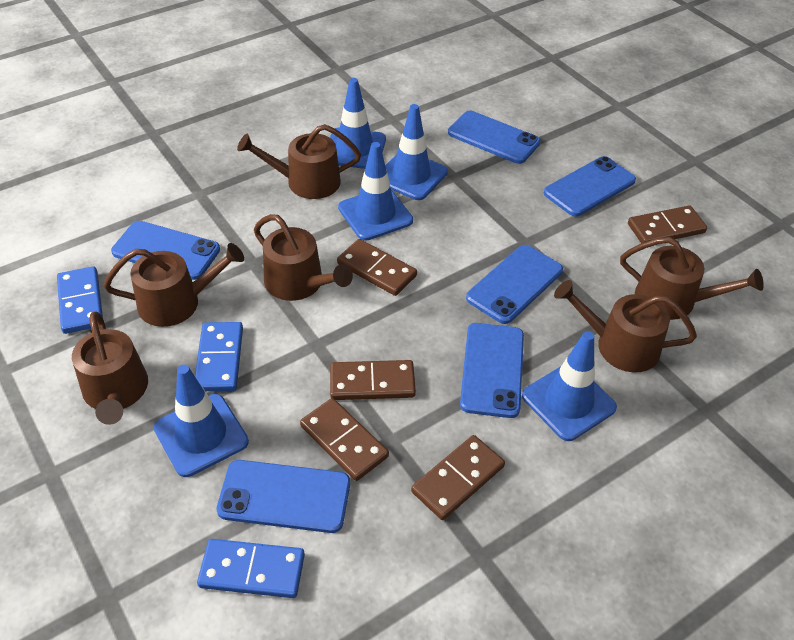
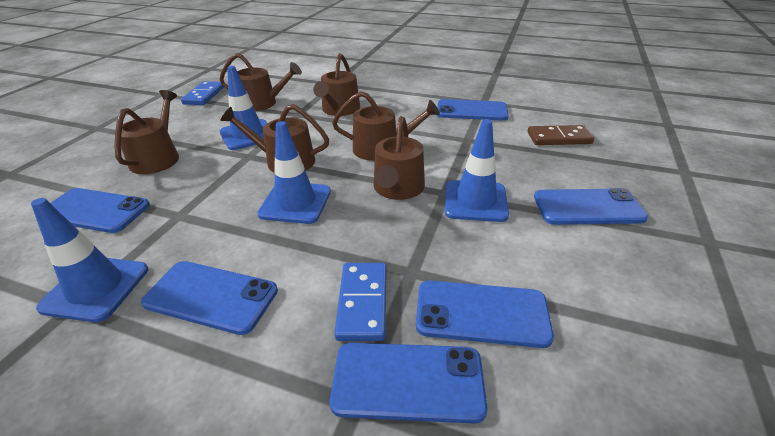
blue domino: [57,267,103,334] [195,322,243,391] [197,539,305,598] = 3 -> [181,81,224,105] [334,263,387,341] = 2
blue traffic cone: [154,365,249,477] [330,78,386,169] [338,142,413,241] [385,104,448,200] [522,331,617,441] = 5 -> [31,198,148,322] [219,66,267,150] [257,121,331,224] [445,119,509,222] = 4
brown domino: [300,398,389,481] [330,360,416,400] [337,239,417,296] [411,435,505,520] [628,205,707,243] = 5 -> [527,125,594,145] = 1

